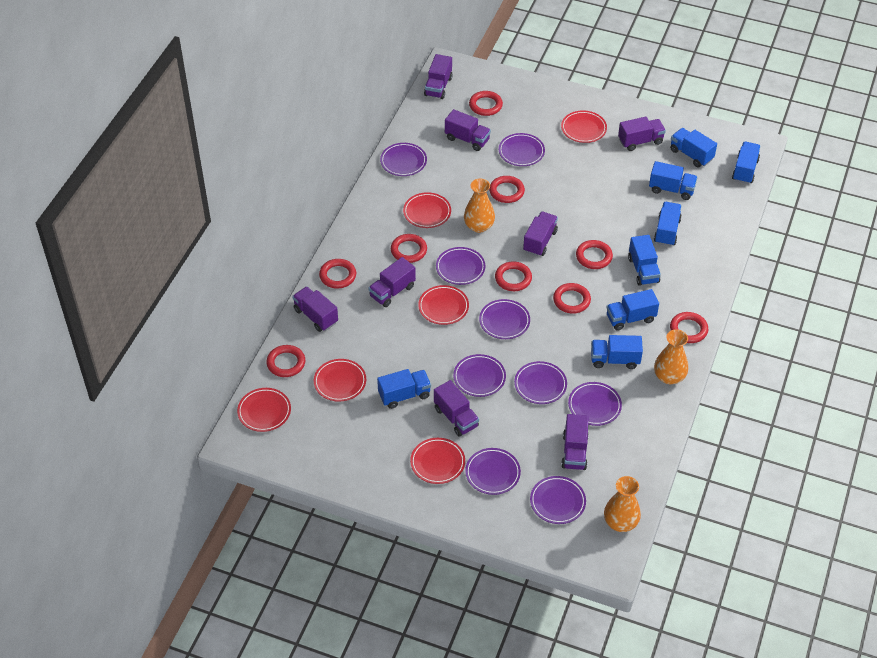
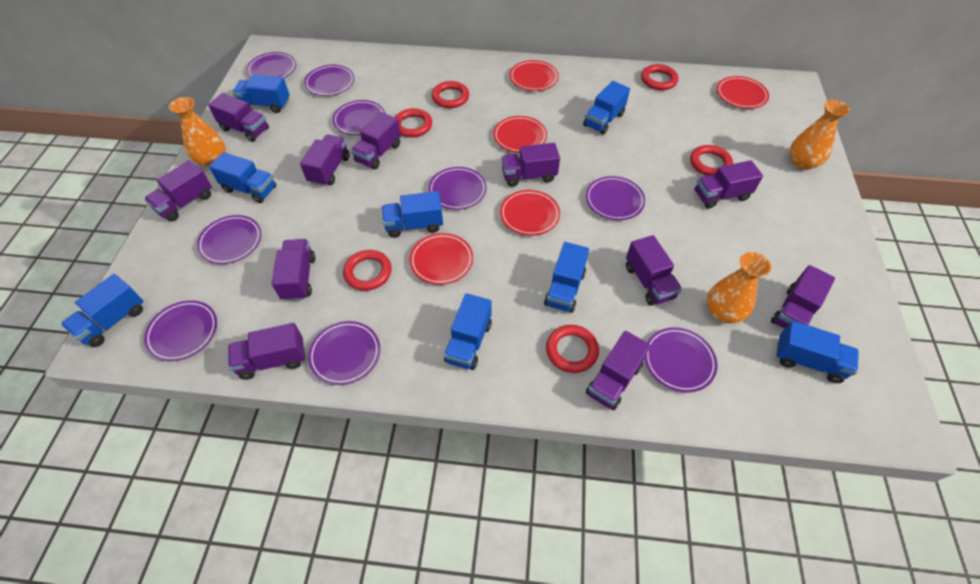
purple truck: [292,286,338,332] [368,257,416,307] [424,54,452,99] [434,380,479,437] [445,109,491,151] [523,211,558,256] [561,414,589,470] [618,117,666,151] = 8 -> [144,160,212,221] [208,93,269,142] [228,323,305,380] [272,239,315,301] [300,135,349,186] [351,112,401,170] [501,143,560,187] [586,331,651,410] [626,235,682,306] [694,160,763,209] [771,265,835,329] = 11
red plate: [237,388,291,432] [314,359,366,402] [403,192,451,228] [410,438,465,484] [418,285,469,325] [561,110,607,143] = 6 -> [409,233,473,285] [493,116,547,153] [500,190,560,236] [510,60,559,91] [717,76,769,109] = 5
red ring: [266,345,305,377] [319,259,356,289] [391,234,427,263] [469,91,503,116] [489,176,525,203] [495,261,532,291] [553,283,591,314] [576,240,613,269] [670,312,708,343] = 9 -> [343,250,392,291] [395,108,432,137] [432,81,469,108] [546,325,599,373] [641,64,678,90] [690,145,733,176] = 6

